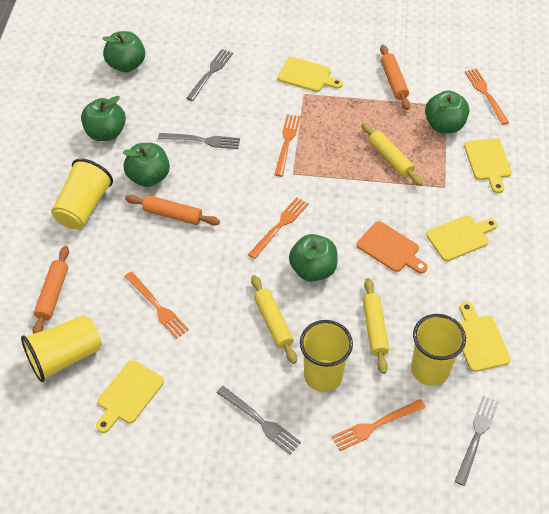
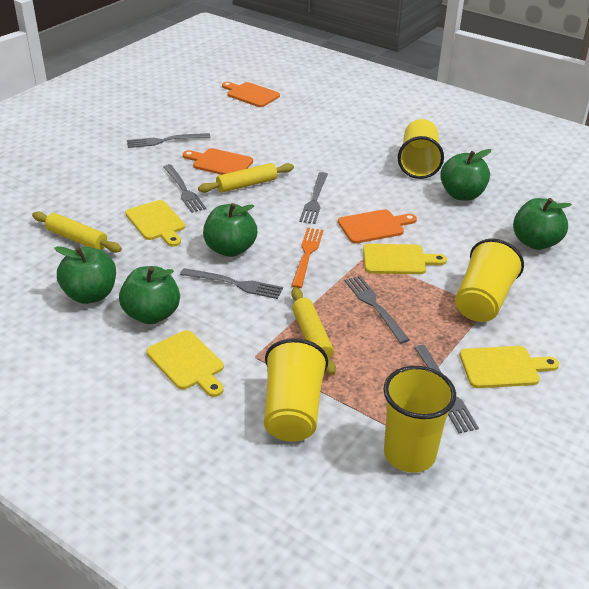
grey fork: [158,133,240,149] [186,49,233,101] [217,386,301,455] [455,396,499,486] = 4 -> [127,133,211,148] [163,164,206,213] [180,268,283,299] [299,172,328,224] [345,276,410,344] [414,345,479,433] = 6
orange cutting board: [357,221,427,274] = 1 -> [183,148,253,175] [222,82,280,107] [338,209,417,244] = 3
orange fork: [124,271,189,339] [248,197,309,259] [274,114,300,177] [332,399,426,451] [465,68,509,125] = 5 -> [291,228,323,288] = 1
orange rolling pin: [33,246,69,334] [125,195,220,226] [380,45,410,110] = 3 -> none = 0
yellow cutting board: [96,360,164,433] [278,57,343,92] [426,215,498,261] [459,301,511,372] [464,138,512,193] = 5 -> [125,200,185,247] [146,330,224,397] [363,244,447,274] [460,346,559,388] = 4

